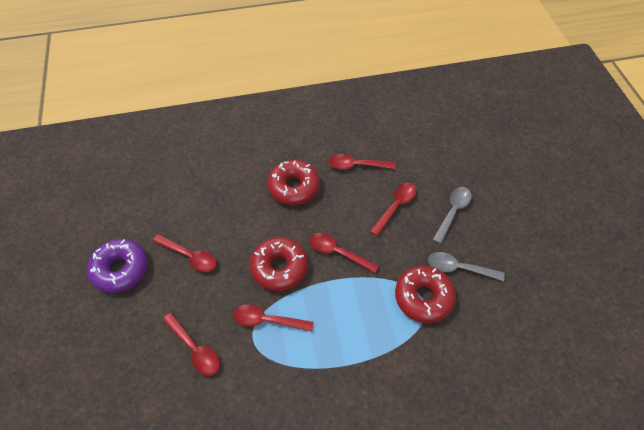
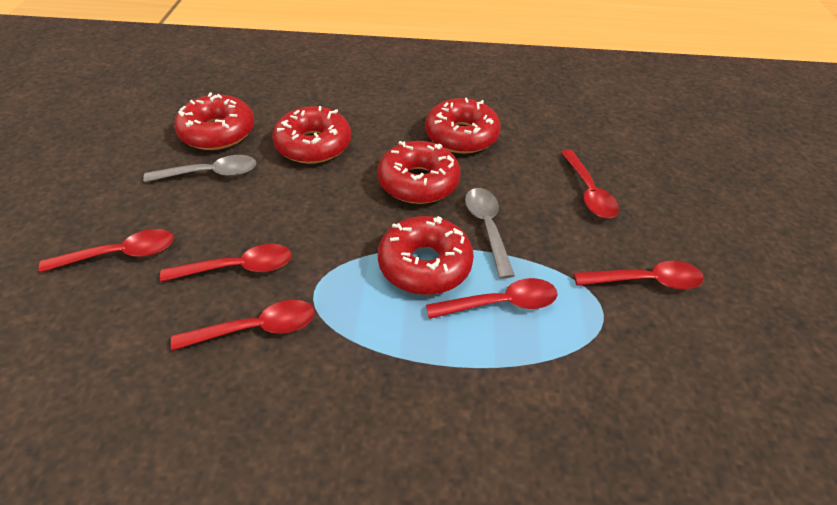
purple donut: [87,239,148,293] = 1 -> none = 0
red donut: [250,237,308,291] [268,160,320,206] [395,266,456,323] = 3 -> [174,93,254,150] [272,106,351,164] [377,141,461,204] [378,216,474,295] [425,98,501,154] = 5

